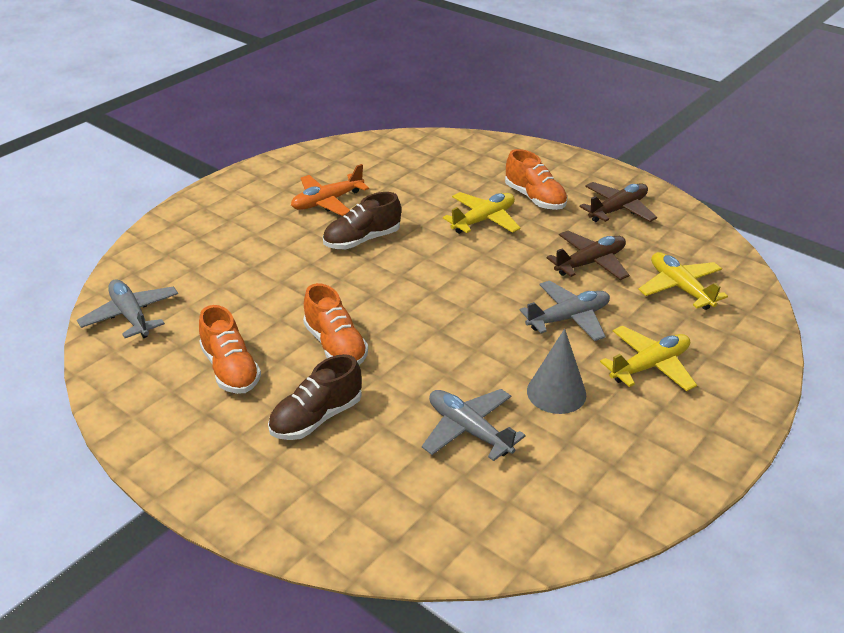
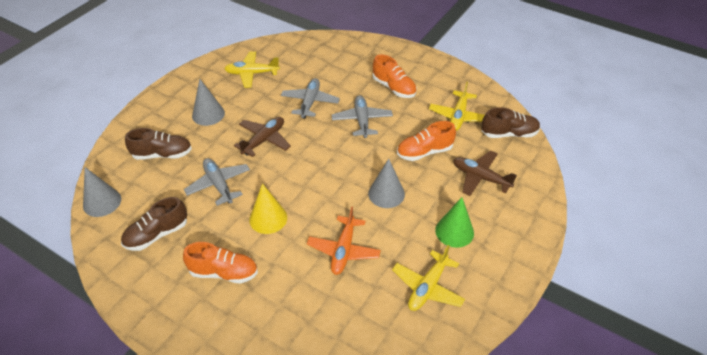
brown shoe: [268,354,362,440] [323,192,401,249] = 2 -> [121,197,187,251] [125,128,192,160] [481,107,540,138] = 3
green cone: none = 0 -> [435,197,474,248] = 1
grey cone: [527,329,586,414] = 1 -> [83,167,121,217] [192,79,225,126] [368,159,405,208] = 3
yellow cone: none = 0 -> [249,183,287,234] = 1

